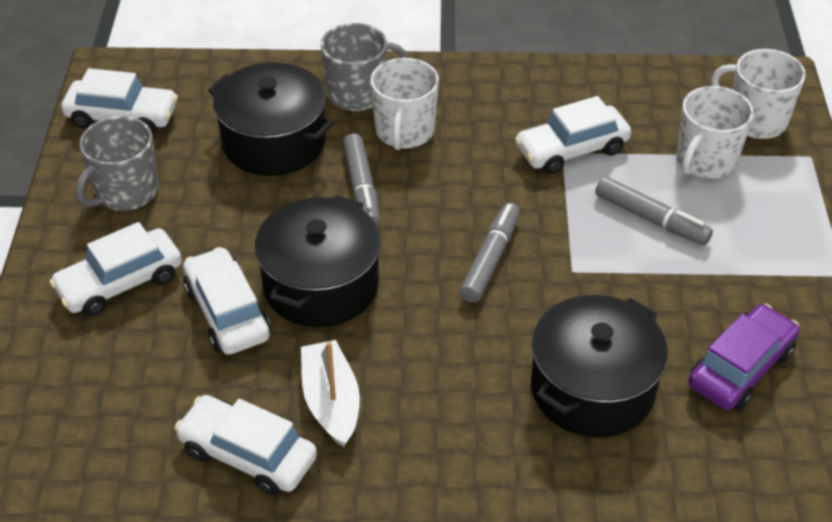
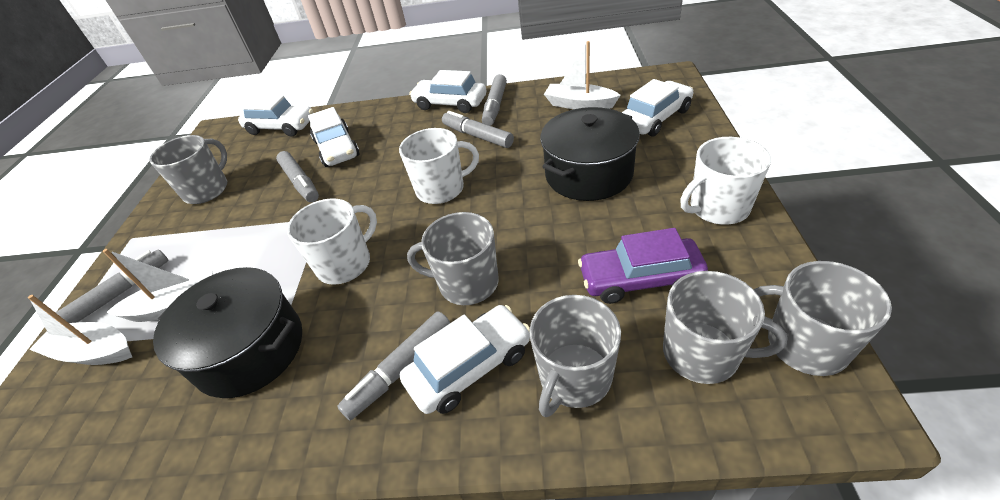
black pot: [208,62,334,176] [255,195,381,327] [531,295,668,437] = 3 -> [153,267,302,398] [540,107,640,201] = 2
grey marker: [343,133,380,226] [460,203,520,303] [595,176,713,245] = 3 -> [55,250,168,323] [276,151,319,202] [337,311,450,420] [442,111,514,148] [482,74,507,126] = 5
grey mug: [76,116,159,211] [321,23,407,111] = 2 -> [149,135,227,204] [407,212,498,305] [529,295,621,417] [663,271,787,384] [754,261,892,376] = 5
white boat: [301,340,360,447] = 1 -> [28,295,132,365] [103,249,213,322] [544,41,621,109] = 3

